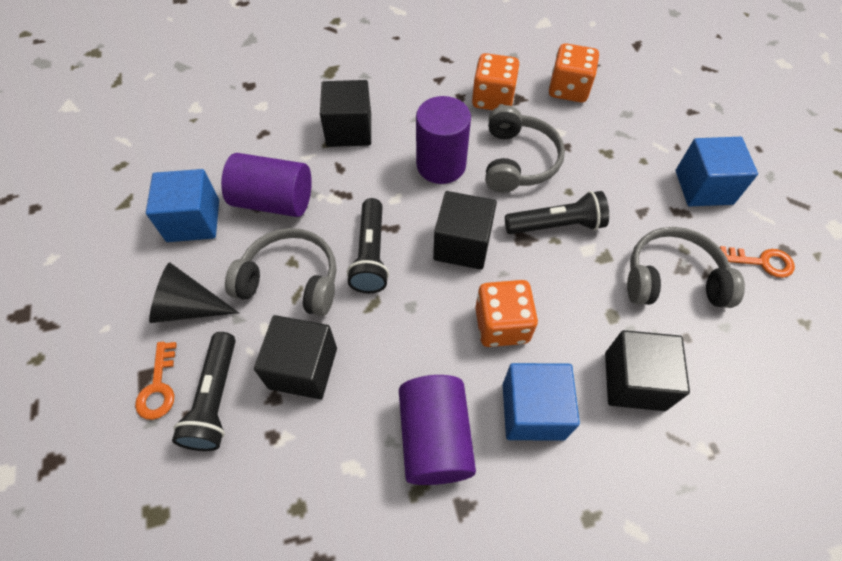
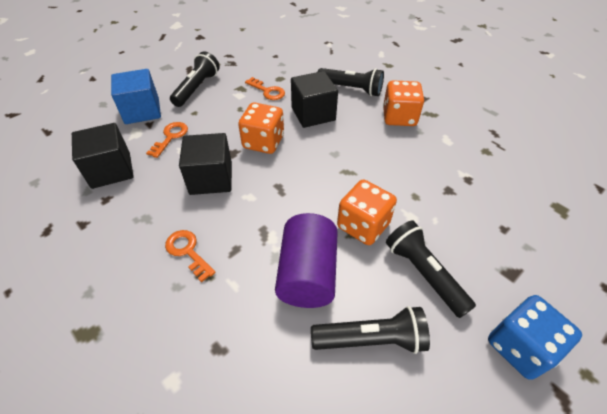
black cone: [149,262,239,323] = 1 -> none = 0
black cube: [254,315,337,399] [320,80,371,147] [433,191,497,270] [605,330,690,411] = 4 -> [72,123,134,189] [179,133,232,195] [291,71,338,128] = 3
black flashlight: [172,332,236,451] [347,198,389,293] [505,191,609,234] = 3 -> [170,51,220,107] [311,306,430,354] [318,68,384,96] [386,220,476,318] = 4
blue cube: [146,169,219,242] [503,363,580,441] [676,137,758,206] = 3 -> [111,69,161,124] = 1
blue dice: none = 0 -> [488,295,582,380] = 1
grey headphones: [225,228,336,316] [485,105,565,192] [627,227,745,308] = 3 -> none = 0
orange key: [135,342,177,420] [720,246,795,278] = 2 -> [146,122,188,158] [165,230,216,282] [245,77,285,100] = 3
purple cylinder: [221,153,312,217] [399,375,476,485] [416,96,471,184] = 3 -> [275,213,338,308] = 1

